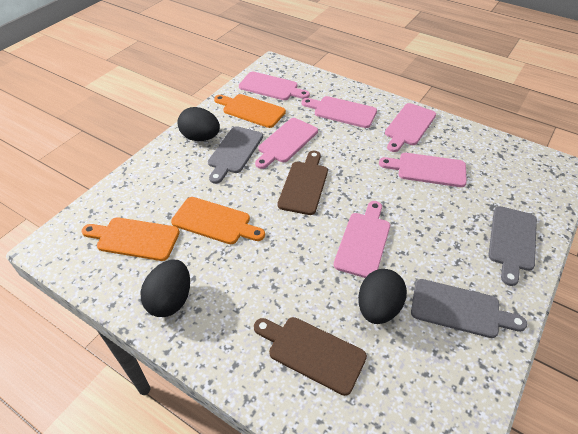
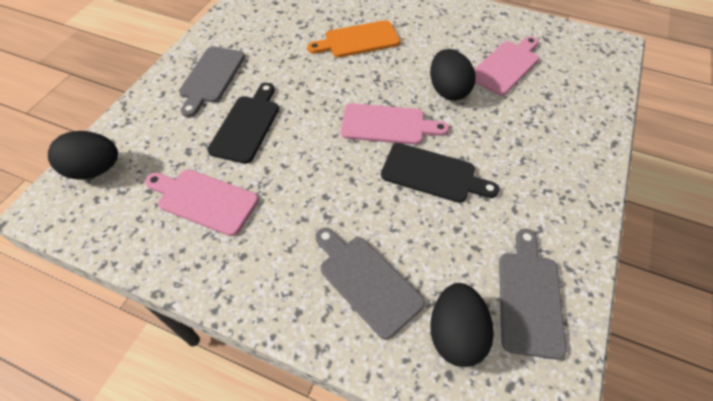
black cutting board: none = 0 -> [208,83,279,164] [381,143,499,203] = 2
brown cutting board: [254,317,367,396] [277,151,328,215] = 2 -> none = 0
orange cutting board: [81,217,180,261] [171,197,265,244] [214,94,286,128] = 3 -> [307,20,400,57] = 1
pink cutting board: [239,72,310,100] [255,118,318,169] [301,96,377,128] [334,201,390,278] [379,153,467,187] [385,103,436,152] = 6 -> [145,169,259,236] [341,103,449,145] [474,36,539,96] = 3

